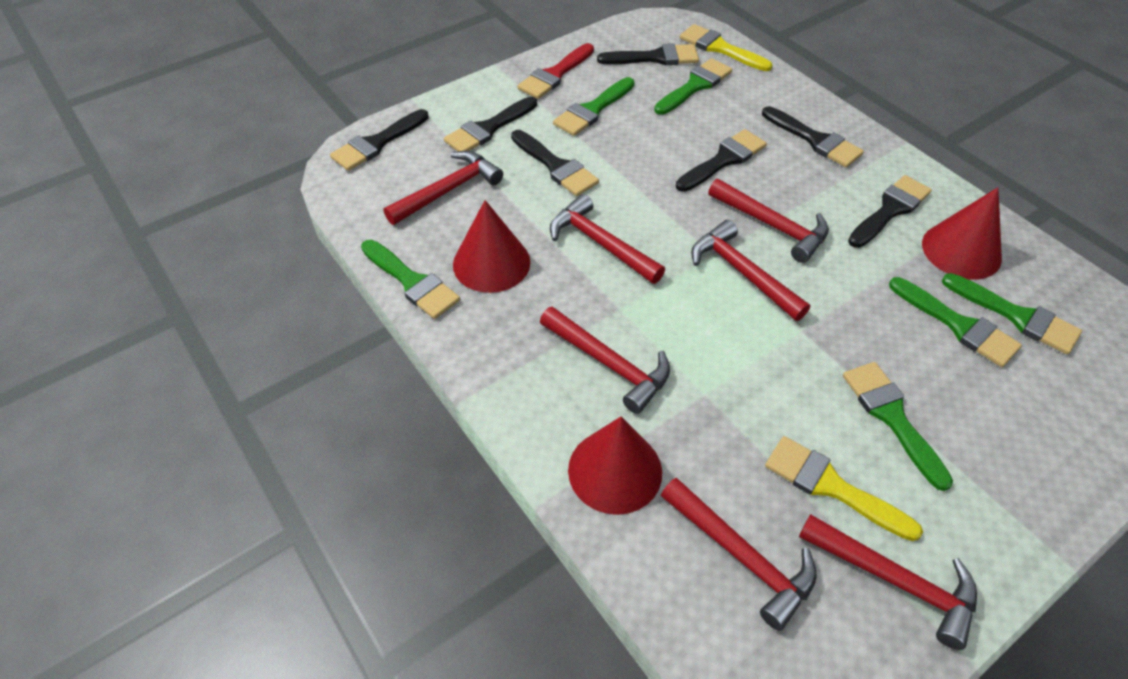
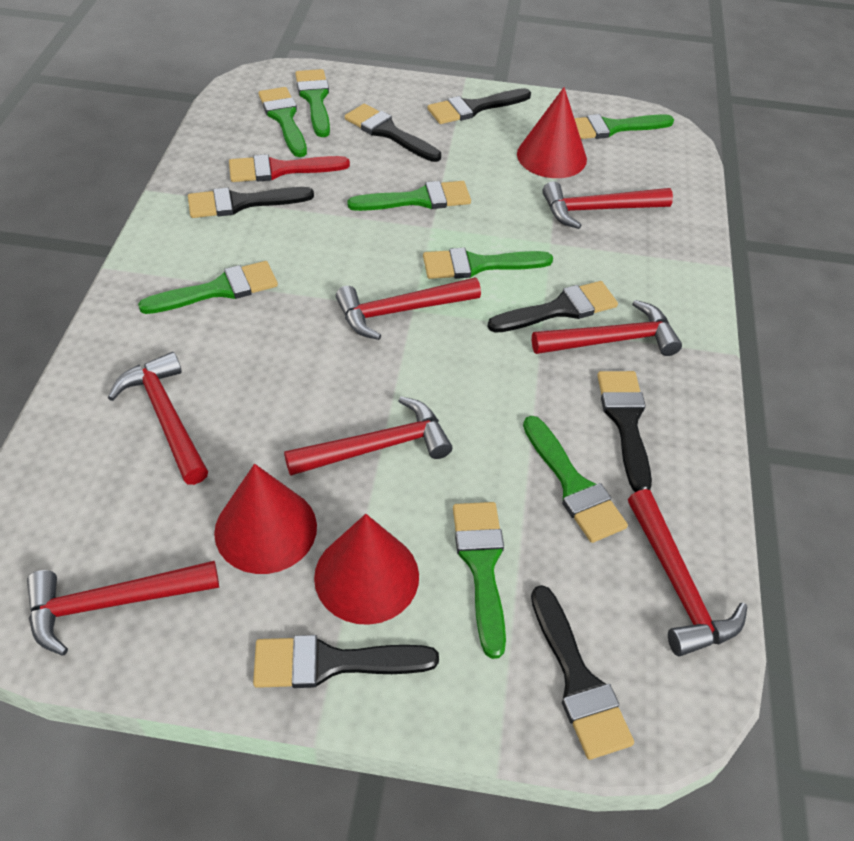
green brush: [361,240,460,319] [553,77,634,136] [654,58,732,115] [843,362,953,491] [889,277,1022,367] [942,273,1082,355] = 6 -> [138,261,278,314] [259,87,307,157] [295,69,330,137] [347,181,471,211] [423,248,553,279] [453,502,506,659] [523,416,628,543] [574,114,674,139] = 8
yellow brush: [680,24,773,71] [765,436,923,541] = 2 -> none = 0

